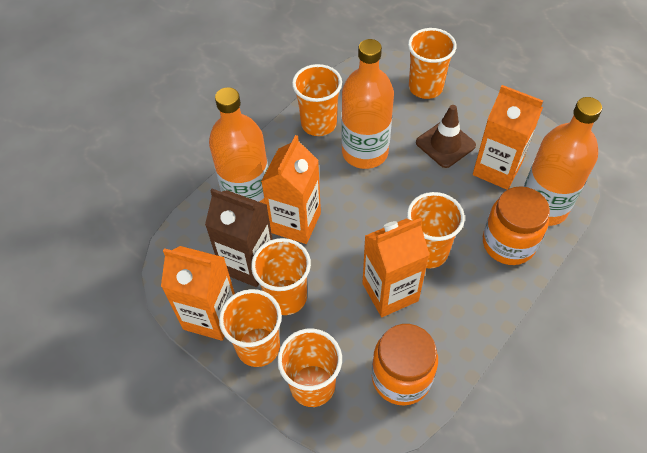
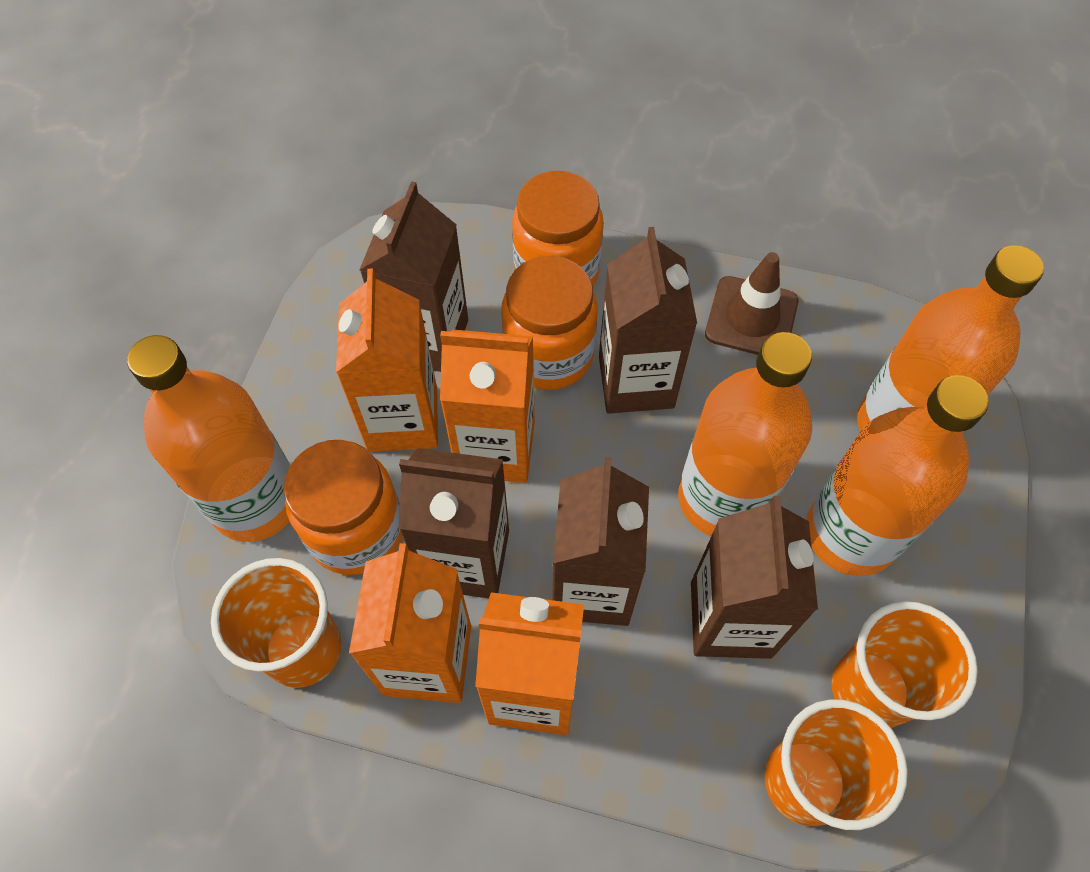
brown carton: [205,189,273,287] = 1 -> [359,181,468,372] [398,448,509,599] [552,457,649,626] [599,227,697,414] [691,496,818,659] = 5
orange bottle: [209,87,268,204] [341,39,394,169] [524,97,602,226] = 3 -> [127,335,290,542] [678,332,812,536] [806,375,989,576] [857,245,1044,431] = 4
orange cup: [219,289,282,367] [251,238,311,315] [277,329,342,407] [292,64,342,136] [407,192,465,269] [408,28,456,99] = 6 -> [211,558,342,688] [764,699,908,830] [831,601,978,728] = 3
orange jar: [372,324,438,406] [483,186,550,265] = 2 -> [284,440,402,575] [501,256,598,390] [512,171,604,286] = 3

